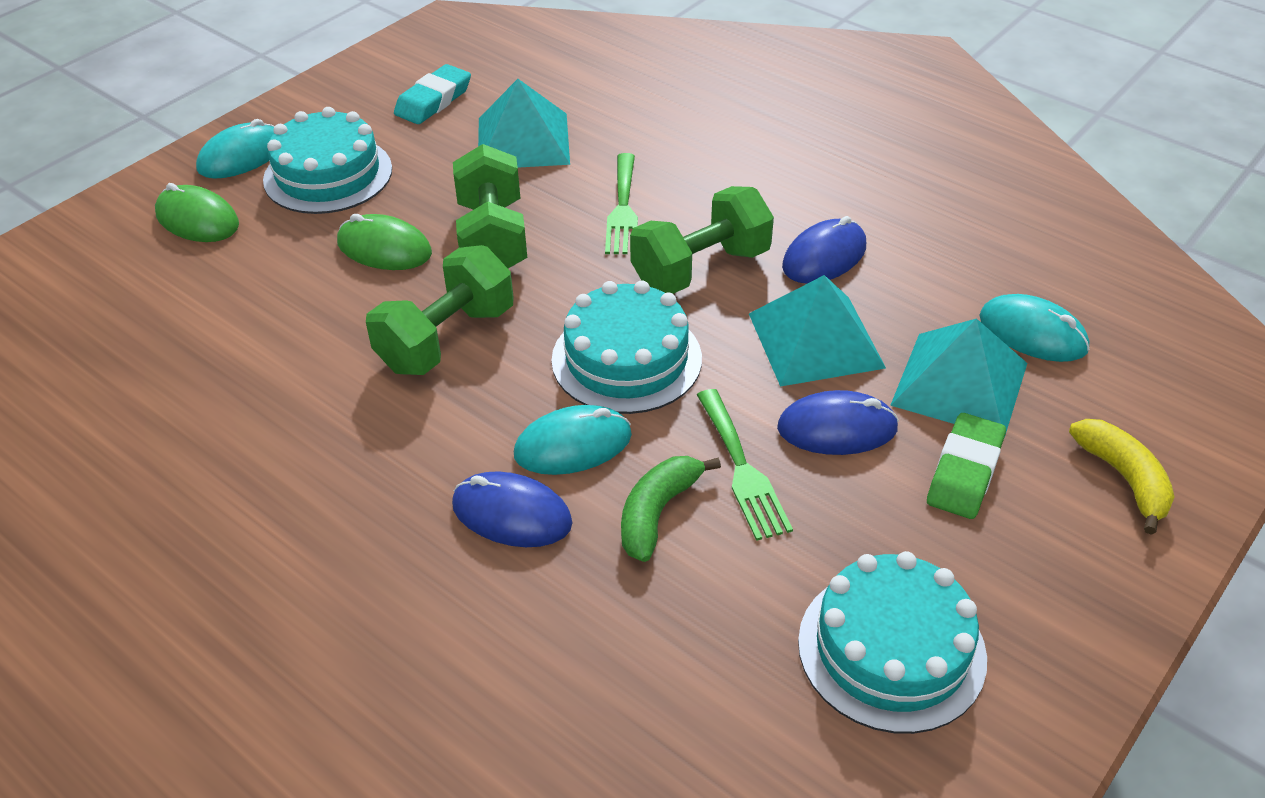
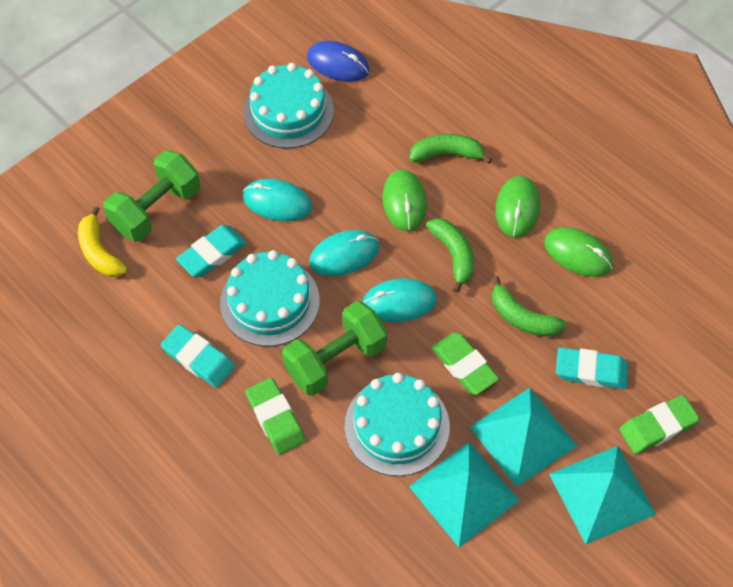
blue mouse: [452,471,573,547] [777,390,899,455] [782,216,866,284] = 3 -> [307,41,369,82] = 1
green banana: [621,456,721,562] = 1 -> [410,134,492,164] [426,218,474,293] [492,276,566,337] = 3
green dumbbell: [366,245,514,375] [453,144,527,268] [630,186,774,294] = 3 -> [103,150,200,242] [282,301,387,396] = 2
green eraser: [927,413,1006,519] = 1 -> [246,378,305,455] [432,332,499,395] [619,395,700,454] = 3
green fork: [605,153,638,254] [697,389,793,541] = 2 -> none = 0
green mouse: [155,183,239,242] [337,214,432,270] = 2 -> [382,170,427,231] [495,176,540,237] [544,227,613,277] = 3
turquoise eraser: [394,64,471,124] = 1 -> [161,324,235,388] [176,225,247,277] [556,347,628,389] = 3

